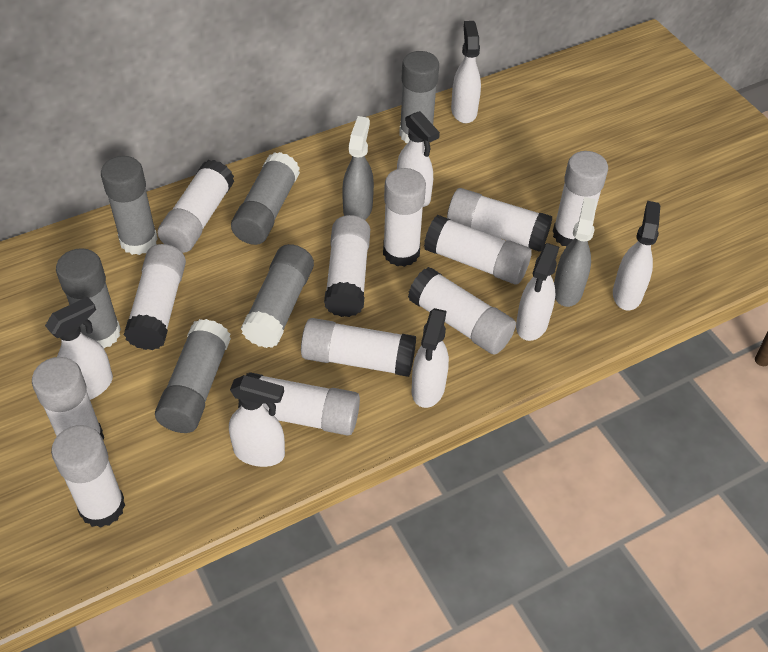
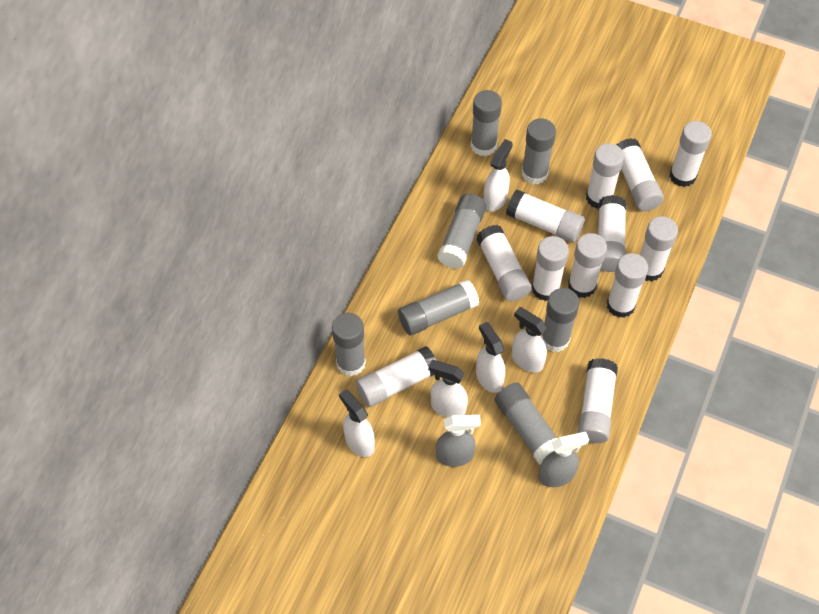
grey glue stick: [56,248,121,348] [101,156,158,255] [155,319,231,433] [231,152,300,245] [241,244,314,348] [399,51,439,143] = 6 -> [332,313,366,376] [398,279,479,335] [437,194,486,269] [471,90,502,156] [495,383,558,465] [522,118,556,184] [541,288,579,352] = 7
white spray bottle: [45,297,113,400] [229,375,285,467] [397,111,440,207] [412,308,449,408] [451,21,481,123] [516,243,559,341] [613,201,660,310] = 7 -> [339,389,375,457] [428,360,468,418] [476,322,505,393] [483,139,513,212] [512,307,547,372] = 5

